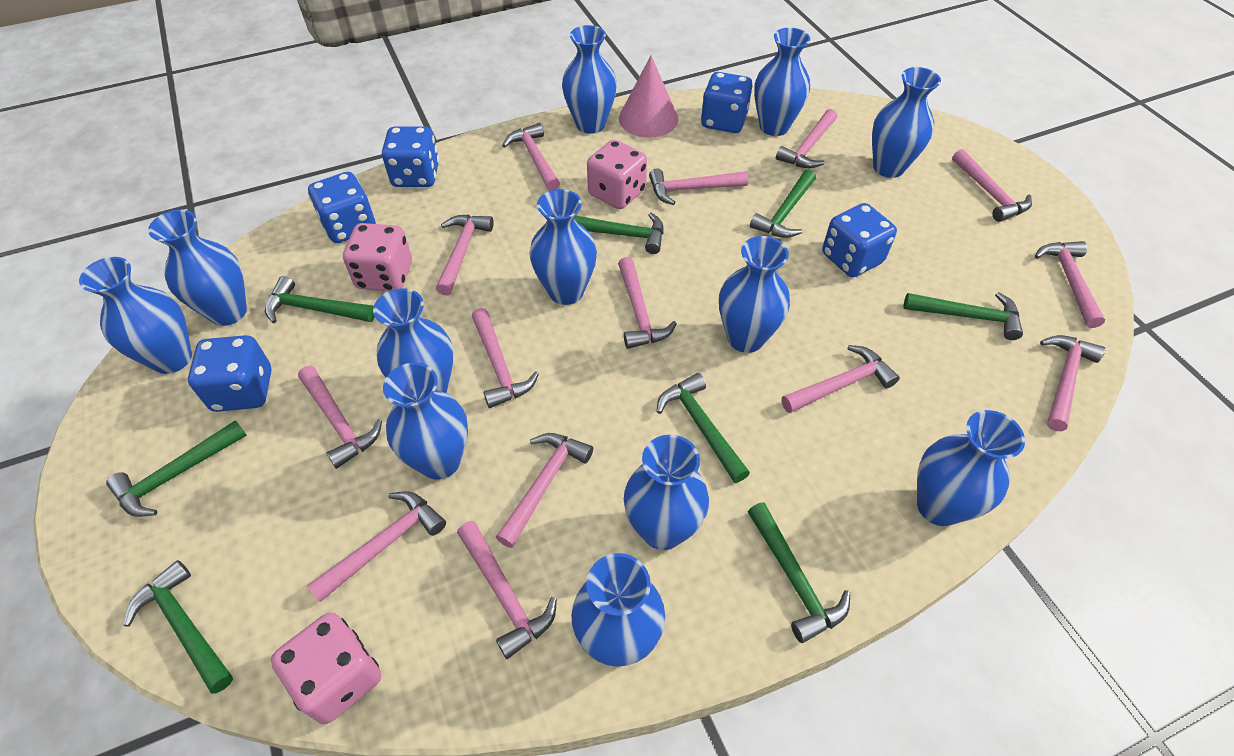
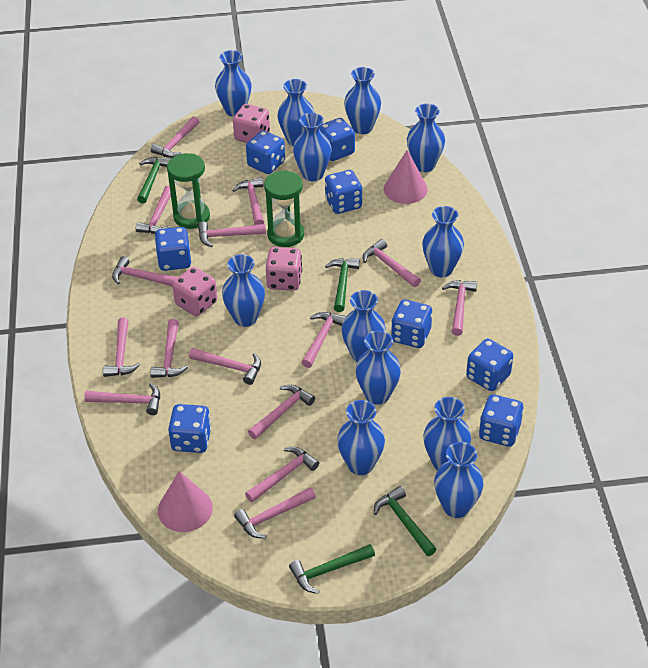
blue dice: [188,335,271,412] [308,172,376,243] [382,126,439,187] [701,72,752,133] [822,203,897,277] = 5 -> [155,227,191,271] [168,404,211,453] [246,130,285,174] [319,118,355,161] [325,170,362,214] [391,299,432,348] [466,339,513,391] [479,394,524,447] = 8
green hammer: [106,420,247,517] [123,560,233,693] [265,276,375,323] [574,213,664,254] [656,373,750,483] [748,502,850,643] [750,169,816,238] [904,292,1023,340] = 8 -> [137,157,171,203] [289,544,375,594] [325,258,360,312] [374,486,437,556] = 4
green hourglass: none = 0 -> [167,153,210,229] [264,170,304,247] = 2
pink cone: [619,56,678,137] = 1 -> [158,471,213,532] [384,150,428,204] = 2
pink hammer: [298,366,382,469] [307,491,446,602] [436,214,494,296] [457,521,557,659] [472,308,539,408] [496,433,593,548] [502,123,560,191] [618,257,677,349] [649,168,748,205] [776,109,837,168] [781,345,900,413] [952,149,1032,222] [1035,241,1105,328] [1040,335,1105,431] = 14 -> [84,383,160,415] [103,318,140,377] [112,256,178,286] [136,186,171,234] [150,116,199,158] [150,319,188,378] [189,348,261,385] [198,221,266,247] [232,177,264,225] [234,487,316,539] [245,447,319,503] [248,385,315,439] [302,312,346,368] [363,239,421,287] [442,280,477,336] = 15

